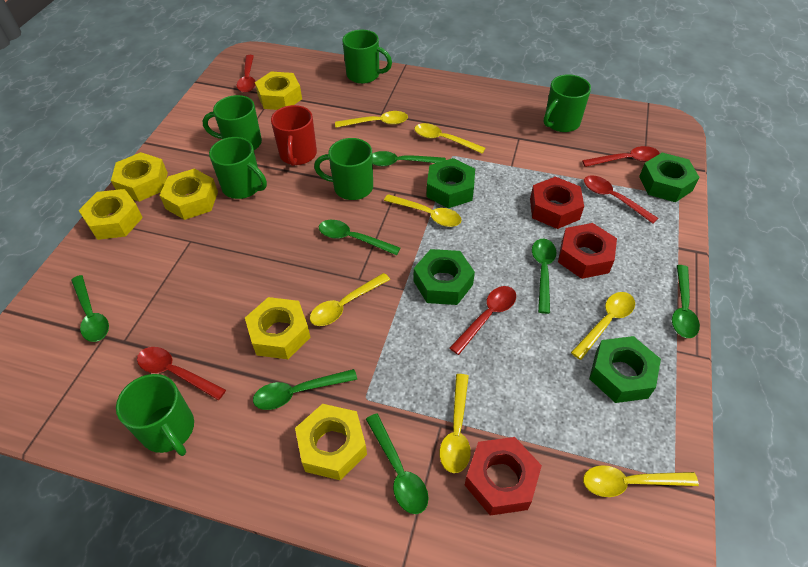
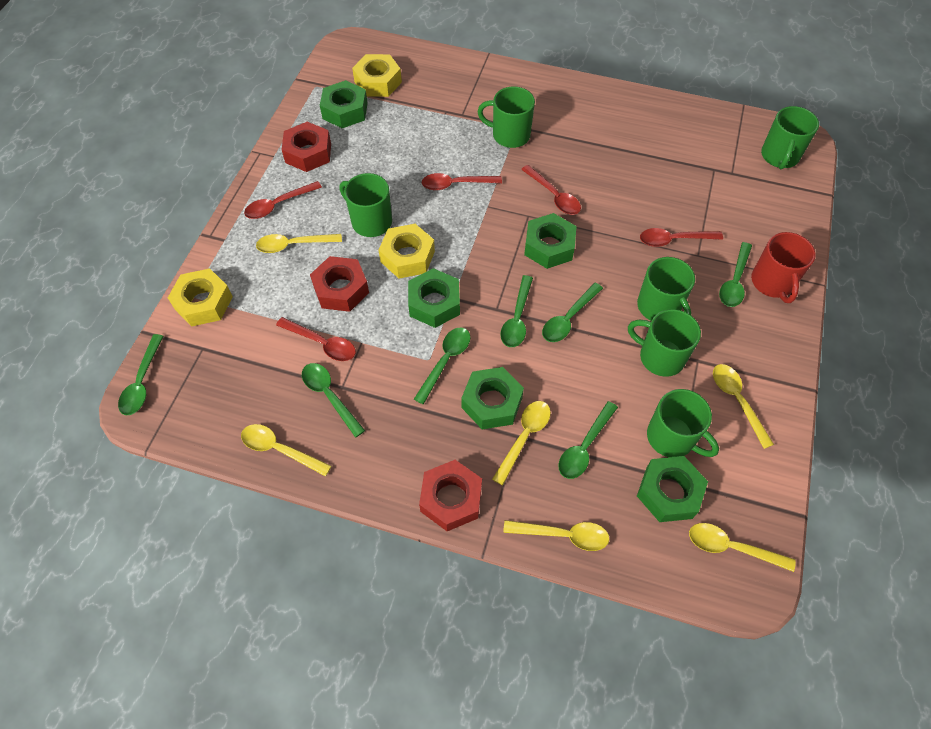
green nut: [414,249,475,305] [427,158,475,208] [589,336,661,403] [639,153,700,202] = 4 -> [320,80,368,128] [408,268,460,328] [461,367,524,430] [524,213,577,269] [637,456,708,522] = 5
yellow nut: [78,189,143,240] [111,152,168,202] [159,169,218,220] [245,297,311,359] [255,71,302,110] [295,404,367,480] = 6 -> [168,268,233,327] [352,54,402,97] [379,224,435,278] = 3
yellow spoon: [310,273,390,326] [335,111,408,128] [384,194,462,227] [414,123,486,154] [440,374,471,473] [571,292,635,360] [583,465,699,497] = 7 -> [241,424,331,476] [256,234,342,253] [492,401,551,485] [503,520,610,551] [689,523,796,572] [713,364,774,449] = 6

